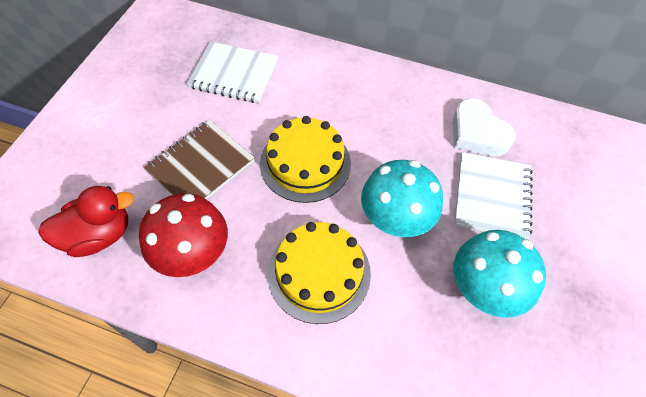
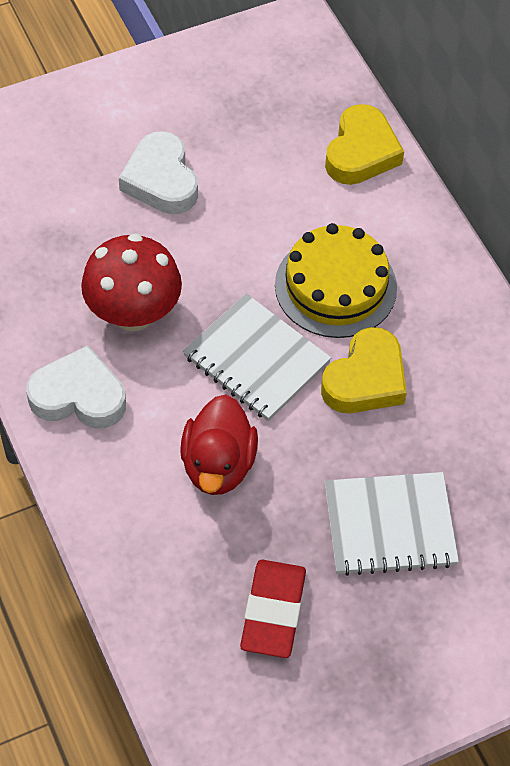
brown notebook: [144,120,255,199] = 1 -> none = 0
red eraser: none = 0 -> [240,560,306,658] = 1
turquoise mushroom: [361,160,443,237] [454,230,546,318] = 2 -> none = 0
white heart: [453,98,516,156] = 1 -> [26,345,126,429] [119,131,198,214] = 2
yellow cake: [260,116,351,203] [267,222,371,324] = 2 -> [275,223,397,338] = 1
yellow heart: none = 0 -> [321,327,407,413] [325,104,404,185] = 2

